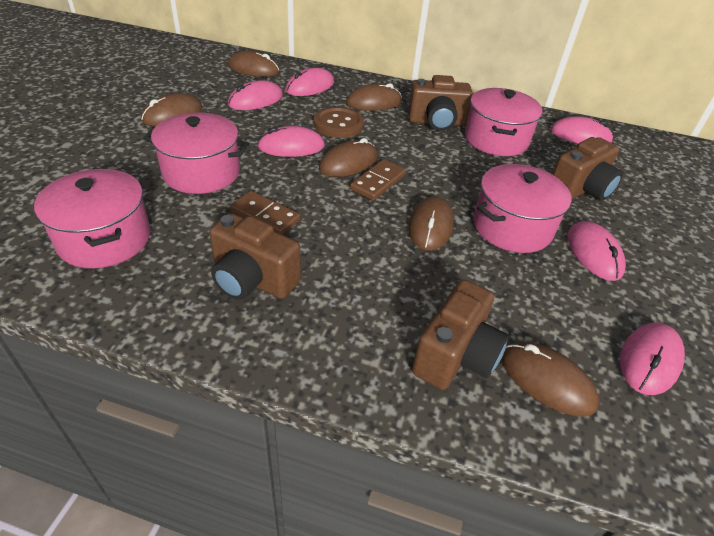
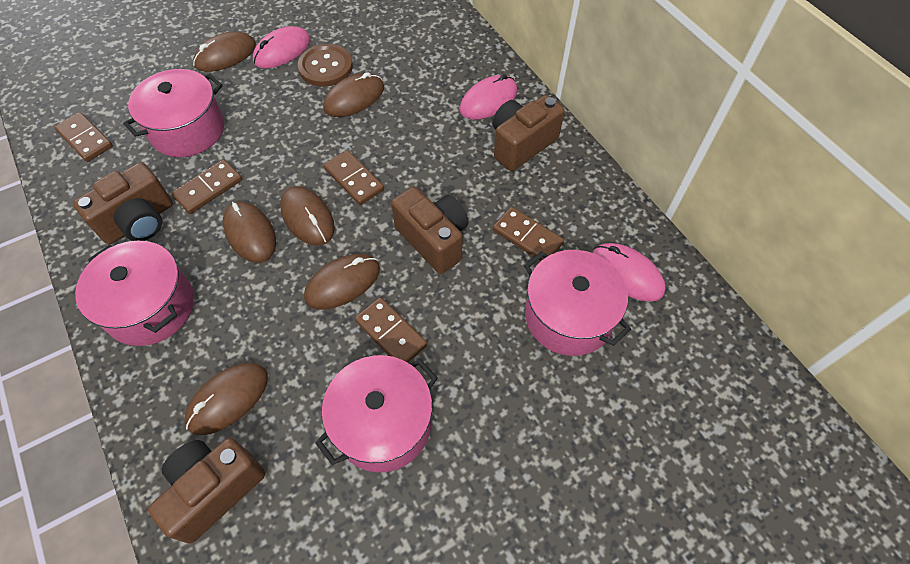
brown domino: [230,191,301,235] [350,159,406,200] = 2 -> [54,112,113,162] [172,160,242,214] [324,150,384,205] [355,297,427,363] [493,207,564,261] = 5
pink mouse: [228,80,283,110] [257,126,325,157] [285,68,334,96] [551,116,614,144] [567,221,626,281] [620,322,685,395] = 6 -> [253,26,310,69] [460,74,517,120] [593,243,665,302] = 3

